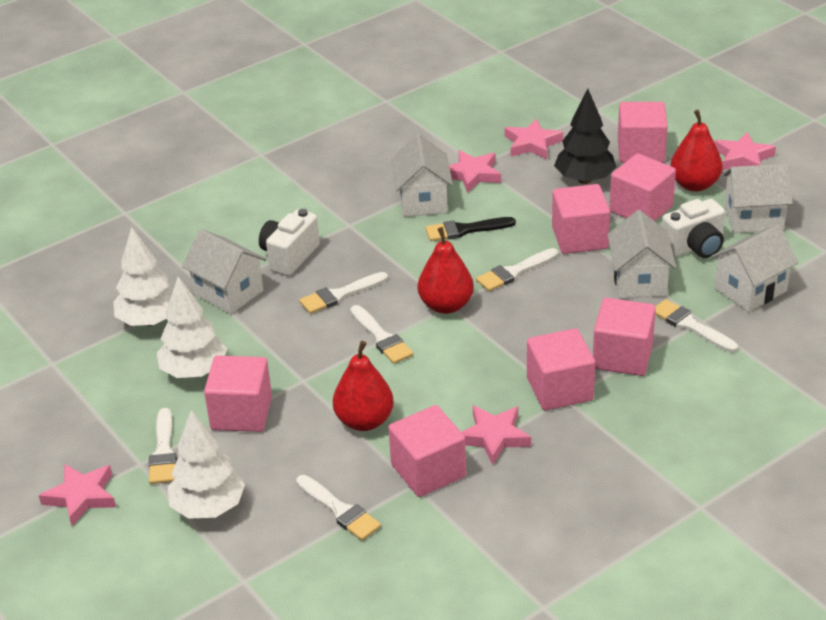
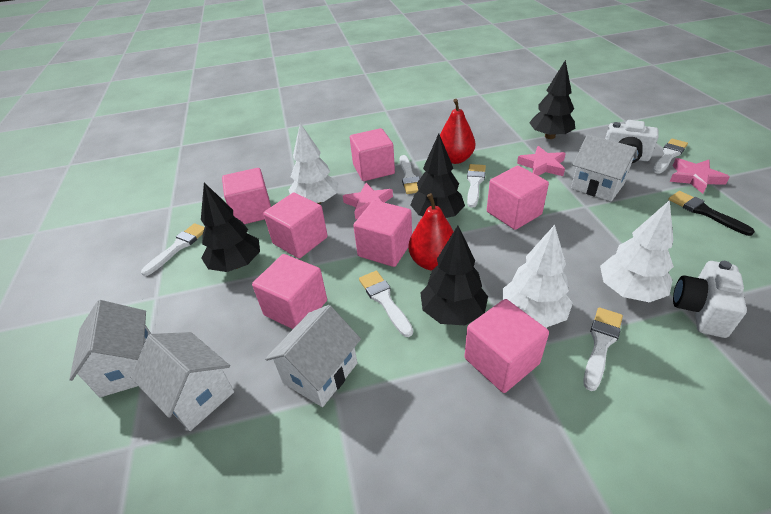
black tree: [554,89,616,184] = 1 -> [201,182,260,272] [410,134,465,218] [420,226,488,325] [529,60,575,139] = 4
pink star: [39,464,116,526] [449,150,501,193] [462,406,531,465] [504,118,563,159] [714,132,776,170] = 5 -> [343,183,393,220] [517,146,566,176] [670,158,730,194] = 3
red pear: [333,341,394,431] [418,227,474,314] [670,110,723,192] = 3 -> [408,193,454,270] [440,99,475,164] = 2
white house: [182,229,266,314] [391,134,453,217] [607,210,676,298] [711,224,799,312] [723,164,793,233] = 5 -> [69,300,151,397] [131,332,234,431] [265,305,361,407] [571,134,638,202] = 4

